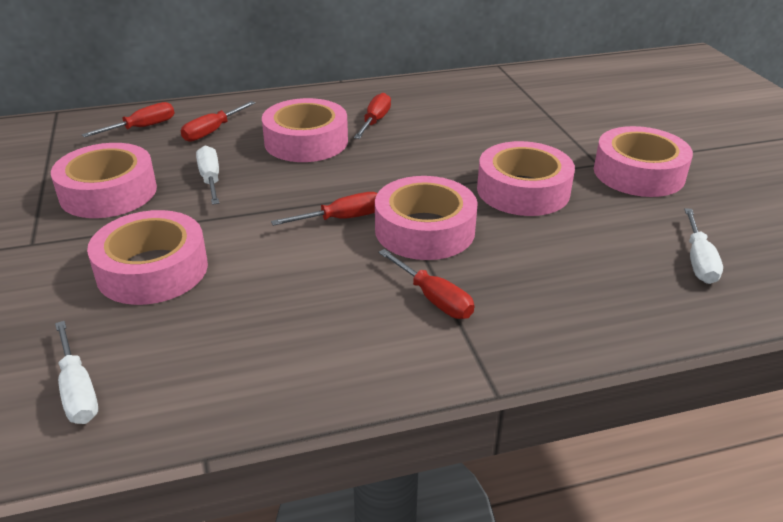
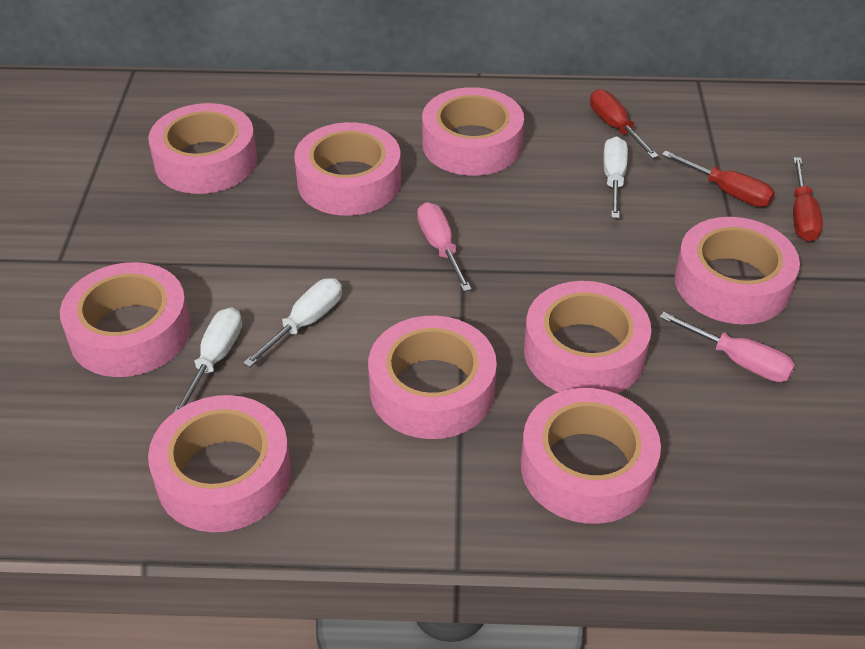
pink screwdriver: none = 0 -> [417,202,472,292] [660,312,795,382] = 2
pink tape: [51,143,157,218] [87,210,208,305] [262,98,348,162] [375,176,478,260] [477,141,575,216] [594,126,693,197] = 6 -> [60,262,191,377] [148,103,257,194] [148,395,291,532] [294,122,401,216] [368,316,497,439] [422,87,524,176] [521,388,661,524] [524,281,651,394] [675,217,800,324] = 9
red screwdriver: [82,102,175,137] [181,101,255,142] [271,192,377,226] [354,93,391,139] [379,249,474,319] = 5 -> [590,89,659,159] [662,151,775,207] [793,157,823,242] = 3

